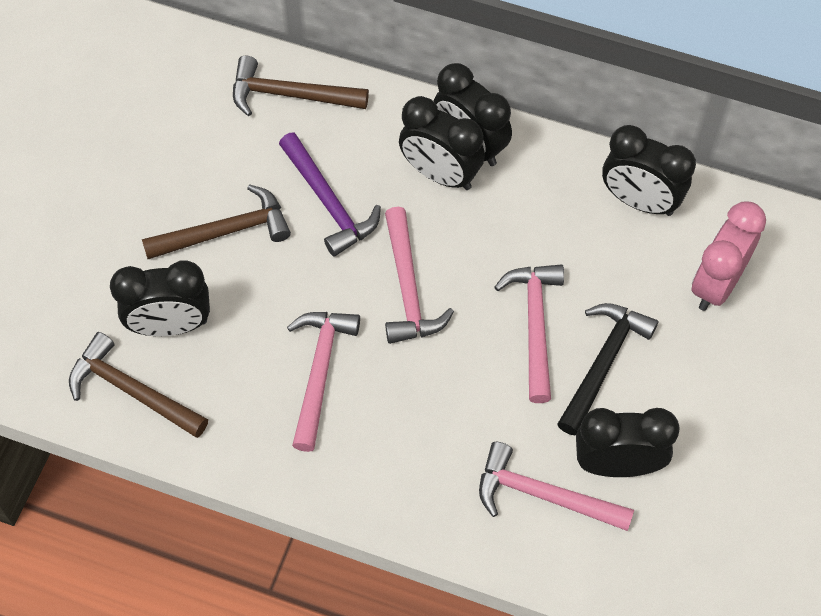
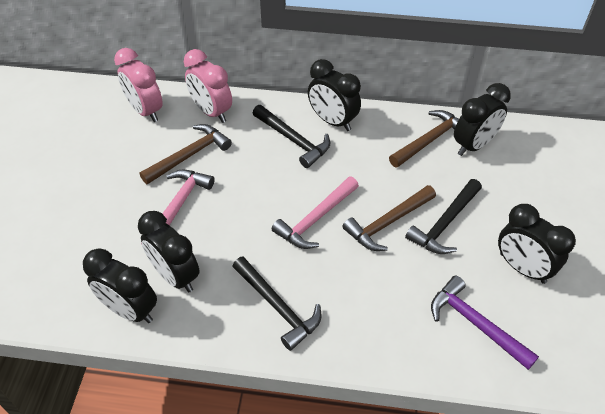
black hammer: [557,303,658,435] = 1 -> [232,256,322,351] [253,105,330,168] [405,179,482,254] = 3
pink clock: [691,202,766,311] = 1 -> [114,48,163,122] [184,49,232,123] = 2
pink hammer: [287,312,360,452] [385,207,454,344] [479,442,634,531] [494,264,564,403] = 4 -> [141,170,215,244] [272,176,359,249] = 2

